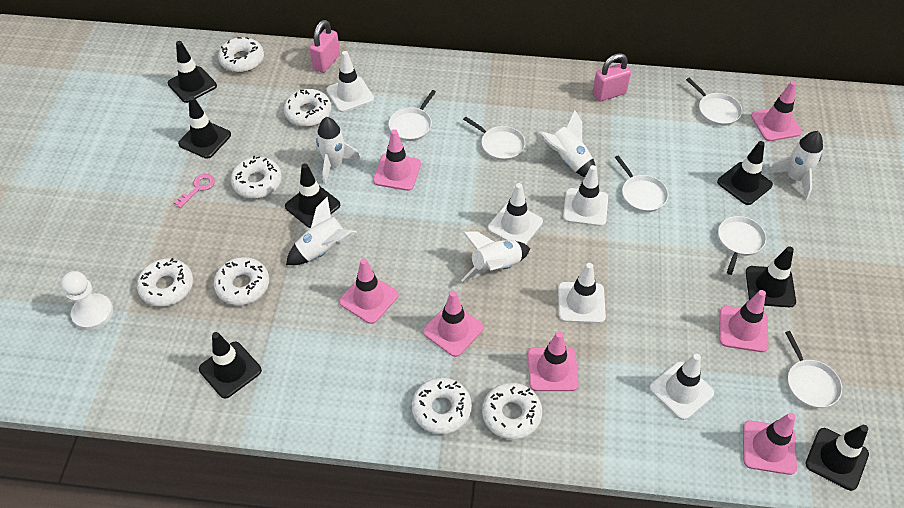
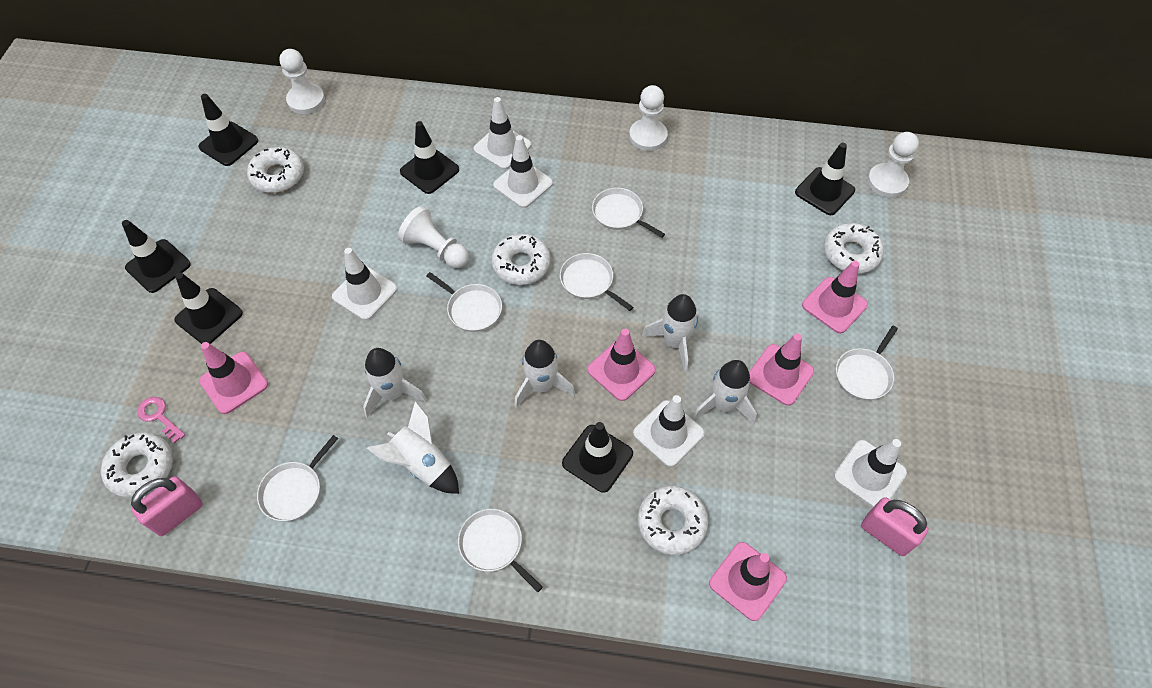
black traffic cone: [168,41,217,103] [178,96,231,159] [199,332,262,398] [285,163,340,228] [717,141,773,205] [746,246,796,307] [805,425,869,491] = 7 -> [122,220,191,293] [174,272,243,344] [198,94,258,166] [400,121,459,194] [562,422,633,493] [795,143,855,215] = 6
pink traffic cone: [339,258,398,324] [373,129,421,191] [423,291,484,357] [528,331,579,391] [719,290,768,352] [743,413,797,475] [751,81,802,141] = 7 -> [199,342,268,414] [587,329,656,401] [709,542,787,621] [749,333,814,406] [802,261,868,333] = 5
white donut: [137,258,193,307] [214,257,269,305] [218,37,264,73] [231,156,282,199] [284,89,331,127] [412,377,472,434] [482,382,542,440] = 7 -> [101,432,173,498] [247,147,304,193] [491,234,551,285] [638,486,708,555] [824,223,884,274] = 5
white pawn: [61,271,113,330] = 1 -> [279,49,325,114] [398,206,469,268] [629,85,668,151] [867,132,919,197] = 4

